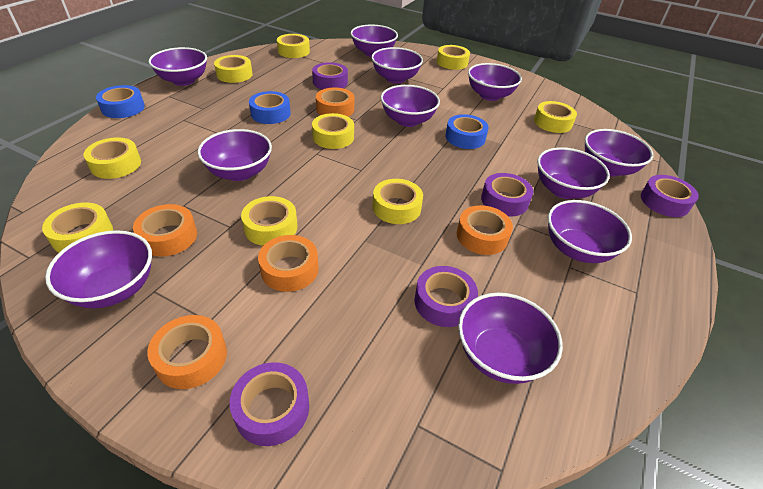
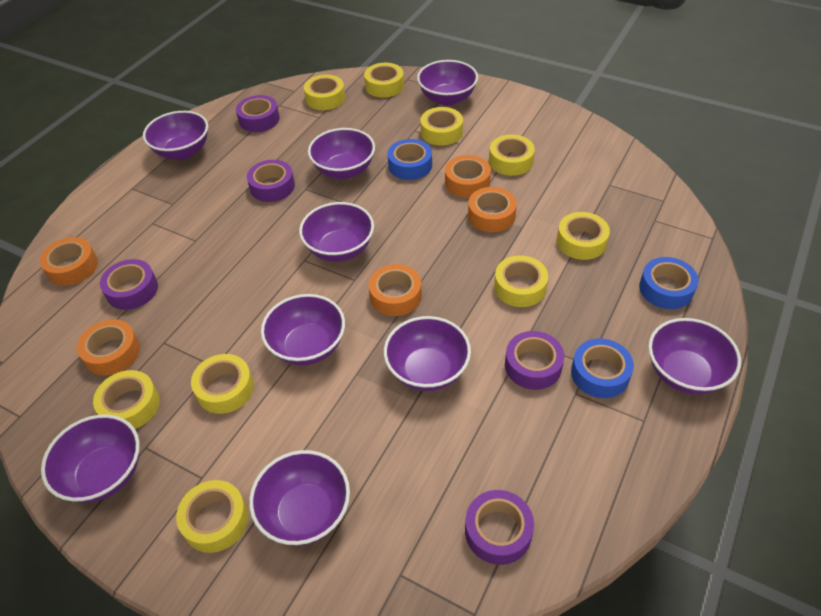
purple bowl: [45,230,152,308] [149,47,207,86] [198,129,272,181] [351,25,398,57] [371,47,423,83] [381,85,440,127] [458,293,563,384] [468,63,522,101] [537,147,610,199] [548,200,632,263] [585,129,654,177] = 11 -> [41,414,140,503] [143,111,208,160] [249,450,350,545] [261,294,345,366] [299,202,374,262] [308,128,375,179] [384,316,471,391] [417,60,478,106] [648,318,741,395] = 9

